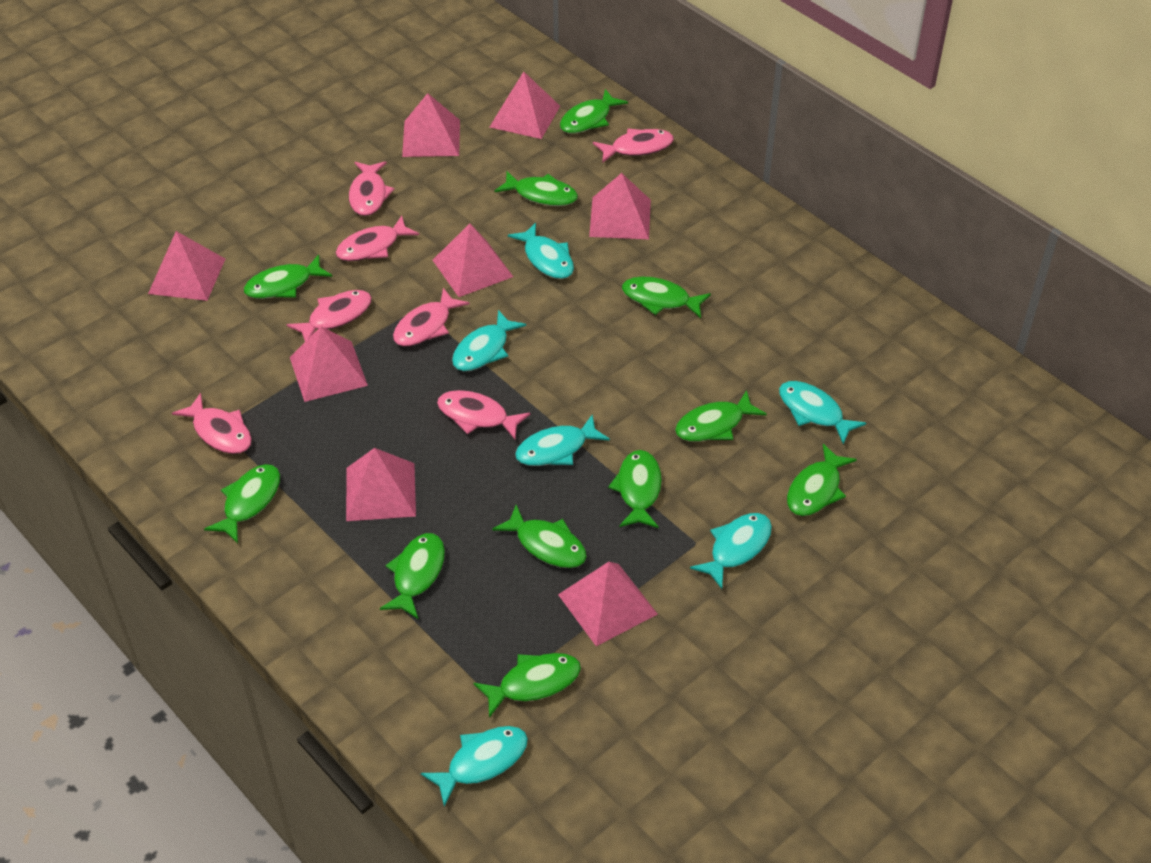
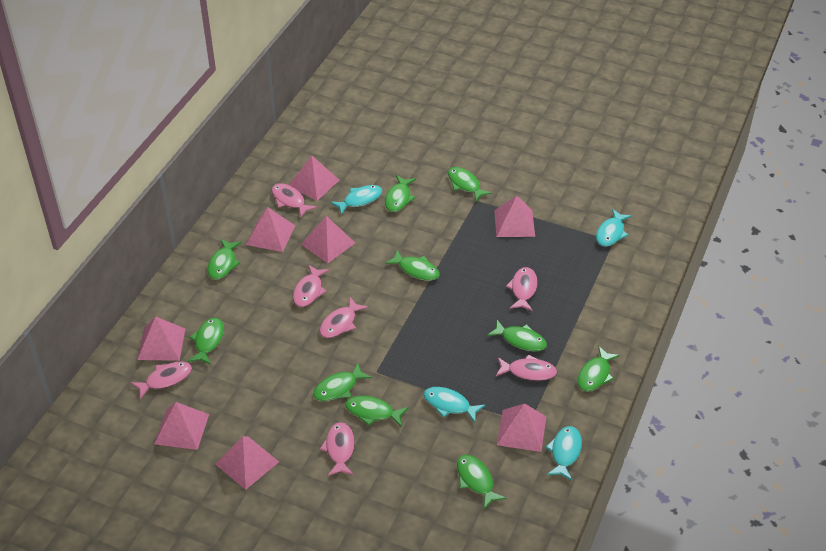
green fish: [204,464,280,543] [244,255,332,299] [380,533,445,619] [473,653,581,718] [492,505,587,568] [495,171,578,206] [560,89,628,133] [608,450,662,528] [622,277,711,318] [675,390,767,442] [787,444,857,516] = 11 -> [188,318,224,365] [207,239,242,280] [313,363,372,401] [345,396,408,426] [385,175,416,212] [385,250,440,281] [448,167,492,201] [457,455,506,509] [487,320,547,351] [577,346,620,392] = 10
turquoise fish: [421,726,528,807] [452,310,526,371] [508,223,574,279] [515,414,610,466] [690,513,772,589] [779,381,866,444] = 6 -> [330,185,382,215] [424,387,485,423] [545,426,582,481] [596,209,632,247] = 4

